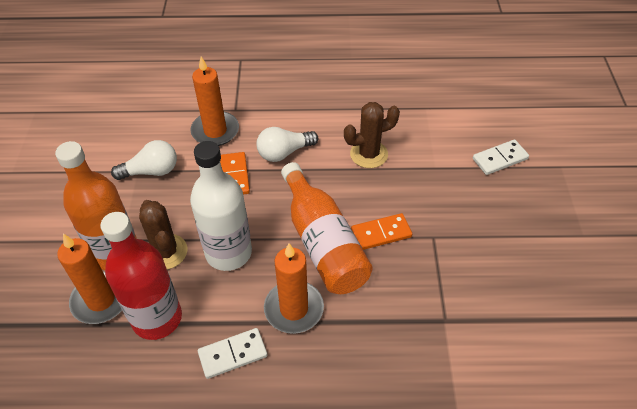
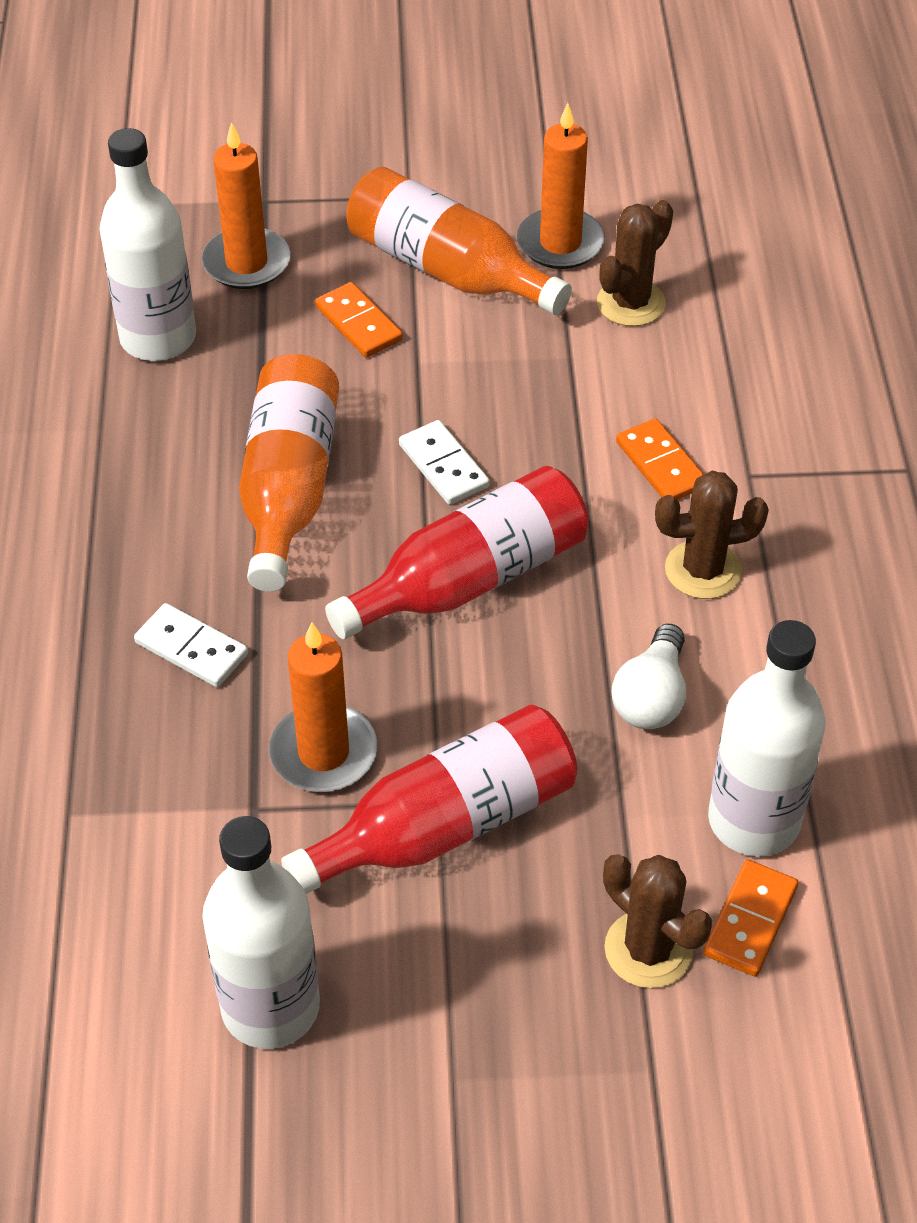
brown cactus: [139,200,188,269] [344,102,400,168] = 2 -> [597,200,673,326] [603,854,712,988] [655,471,769,599] = 3
orange domino: [220,152,250,195] [351,213,412,250] = 2 -> [315,282,403,358] [616,418,704,500] [703,860,798,976] = 3
red bottle: [100,212,182,340] = 1 -> [281,705,577,894] [325,466,589,639] = 2
white bottle: [190,141,252,271] = 1 -> [99,128,196,361] [202,816,320,1049] [708,620,826,856] = 3
white light bulb: [111,140,177,180] [256,127,318,162] = 2 -> [612,623,686,729] = 1

